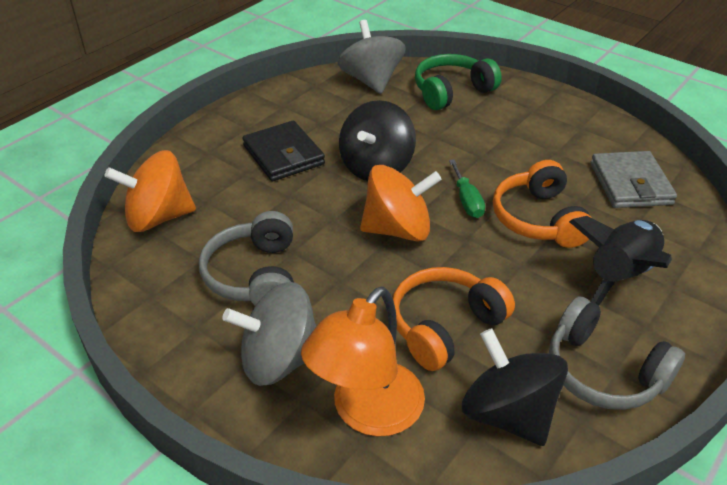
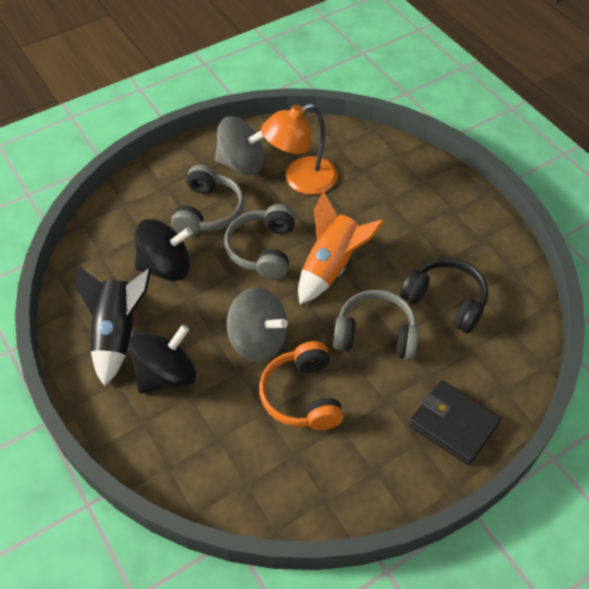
black headphones: none = 0 -> [400,258,488,333] = 1
green headphones: [415,54,502,110] = 1 -> none = 0
green screwdriver: [449,159,485,218] = 1 -> none = 0
grey headphones: [199,211,294,306] [549,297,685,410] = 2 -> [171,165,244,236] [224,204,296,280] [333,290,419,360] = 3
grey wallet: [591,151,677,208] = 1 -> none = 0
orange headphones: [393,267,515,371] [493,160,591,248] = 2 -> [259,341,344,430] = 1
orange rocket: none = 0 -> [298,191,384,304] = 1
orange spinning top: [104,150,196,232] [360,165,442,242] = 2 -> none = 0

